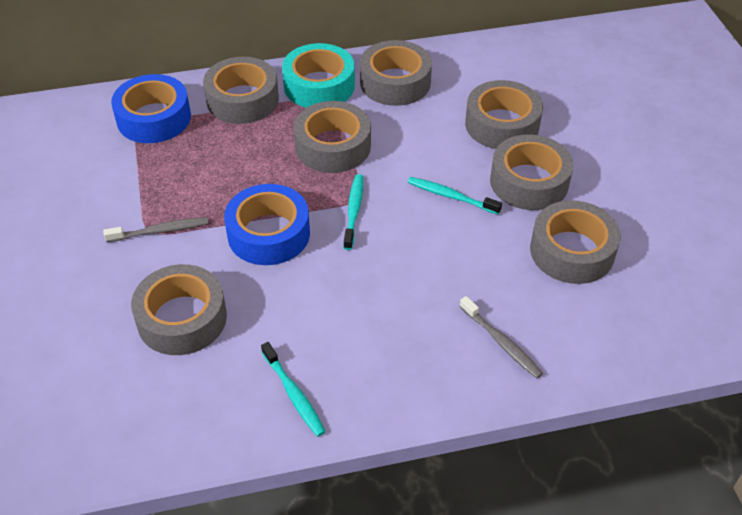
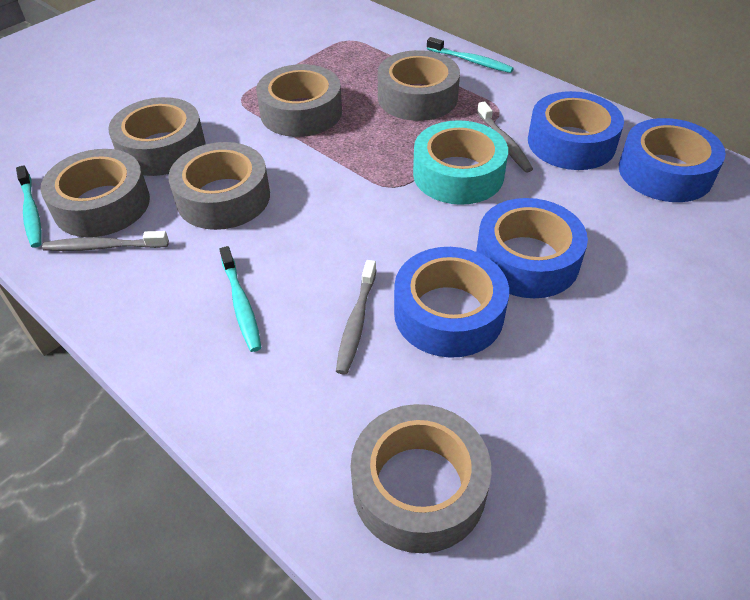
blue tape: [111,74,191,143] [224,184,310,265] = 2 -> [394,247,509,358] [476,198,588,298] [528,91,624,170] [619,118,726,202] = 4
grey tape: [131,264,227,355] [203,57,279,124] [294,101,371,173] [360,40,432,106] [465,80,543,149] [490,134,573,210] [530,200,621,284] = 7 -> [41,149,150,237] [108,97,205,176] [168,142,270,230] [256,64,342,137] [350,404,492,553] [378,50,460,121] = 6
grey toothbrush: [103,217,209,242] [459,296,543,379] = 2 -> [42,231,169,251] [336,260,376,374] [477,101,533,172] = 3

